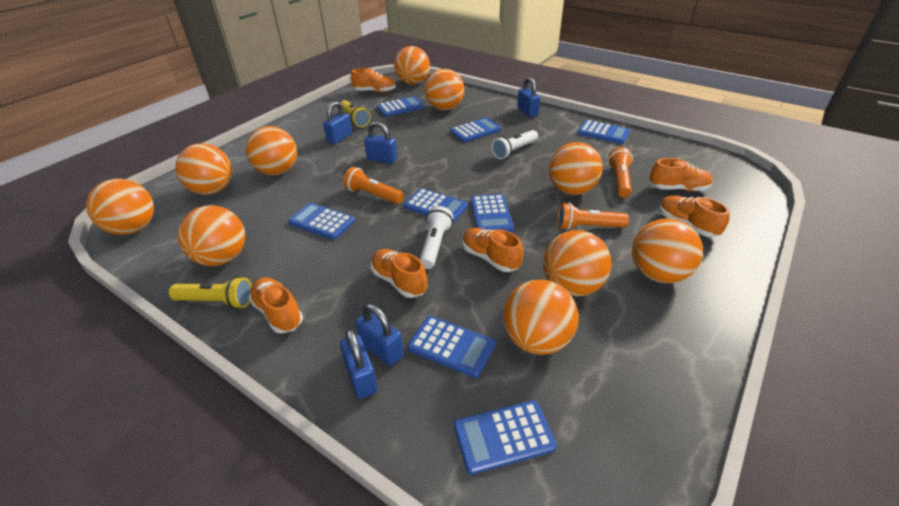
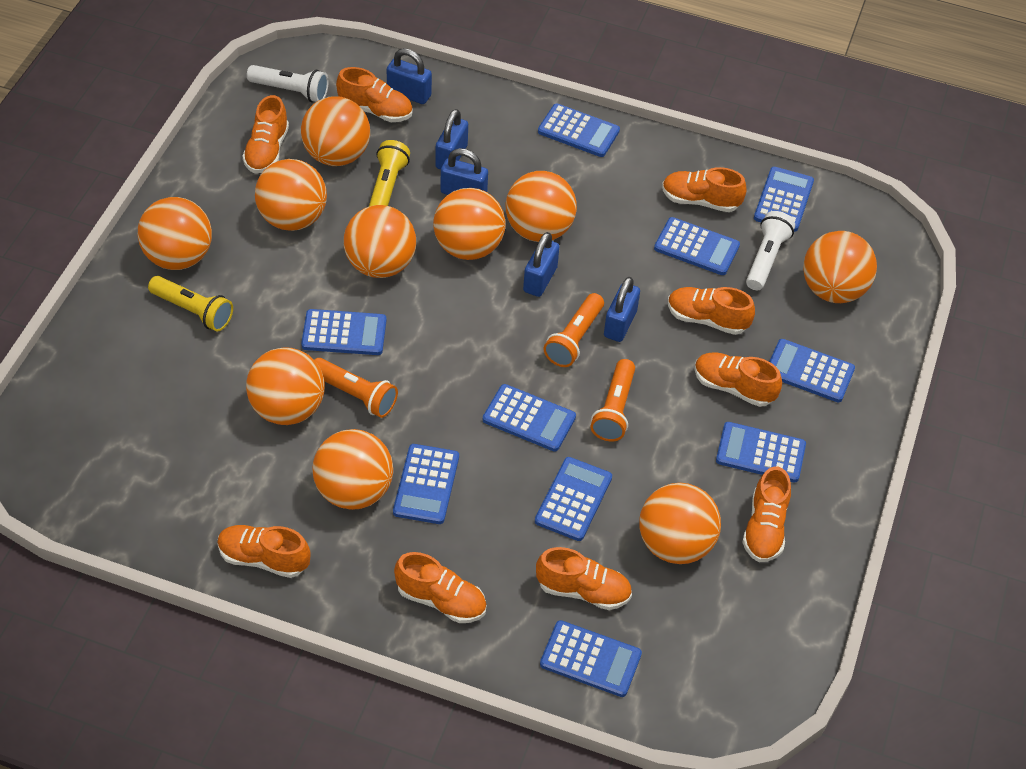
blue calculator: [288,203,355,240] [377,96,424,117] [404,188,468,223] [407,316,495,378] [450,118,502,142] [454,400,557,474] [471,194,514,232] [577,120,630,144] = 8 -> [301,309,387,355] [393,444,459,524] [483,384,576,452] [535,457,612,541] [538,104,620,157] [540,620,642,697] [654,217,740,275] [716,422,806,482] [754,167,814,232] [769,339,855,402] = 10
orange shoe: [249,278,303,333] [351,68,396,93] [371,249,427,298] [462,228,523,272] [650,158,713,191] [659,196,730,237] = 6 -> [217,525,311,578] [242,95,289,173] [336,67,413,122] [394,552,487,623] [536,547,632,610] [662,167,747,212] [668,287,755,335] [694,352,782,407] [742,467,791,562] = 9

